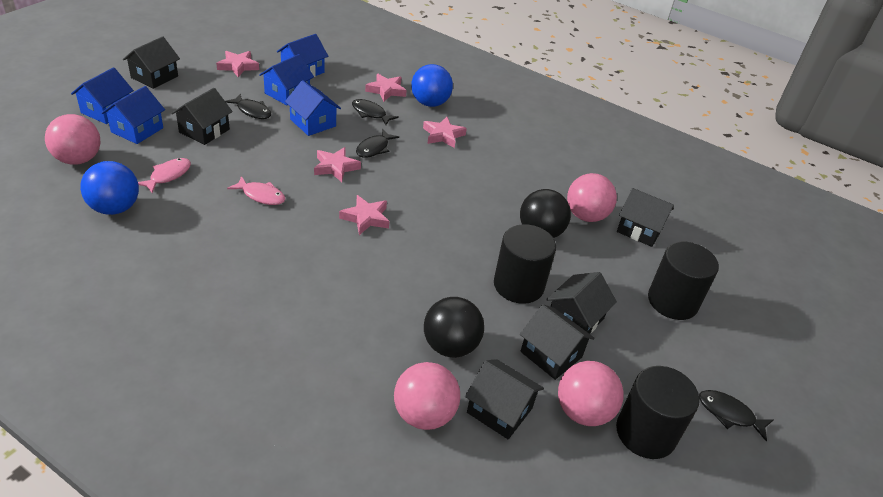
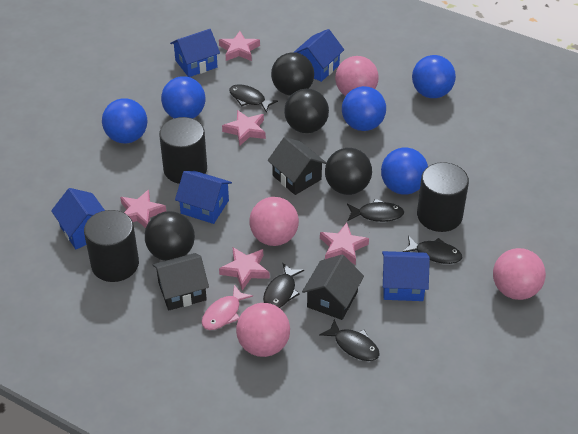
black ball: [424,297,484,358] [520,189,571,238] = 2 -> [145,211,195,261] [271,52,314,96] [284,89,329,133] [325,148,372,195] = 4
black fish: [225,94,271,119] [352,99,399,125] [356,129,399,158] [699,390,773,441] = 4 -> [229,84,278,112] [263,263,304,308] [319,319,380,361] [347,199,404,222] [403,236,462,264] = 5
black house: [123,36,180,89] [171,88,233,145] [465,359,544,439] [520,304,595,380] [546,272,617,334] [617,188,674,247] = 6 -> [153,253,209,311] [268,137,327,195] [302,255,364,320] = 3
blue ball: [80,161,139,215] [411,64,453,107] = 2 -> [102,98,147,143] [161,76,205,118] [342,86,386,131] [381,148,428,195] [412,55,456,98] = 5
pink fish: [138,158,191,193] [227,176,285,205] = 2 -> [202,285,253,330] = 1

